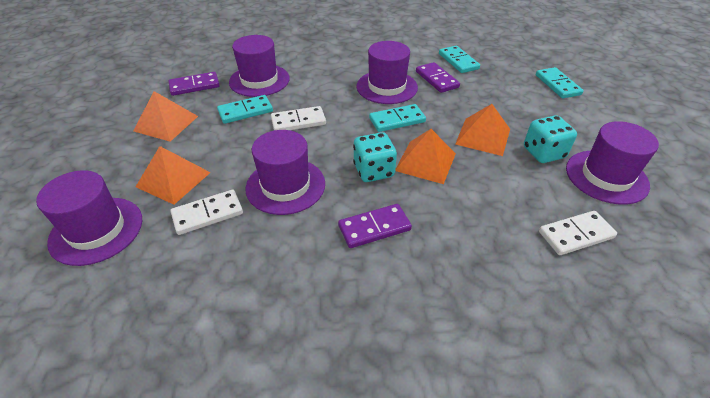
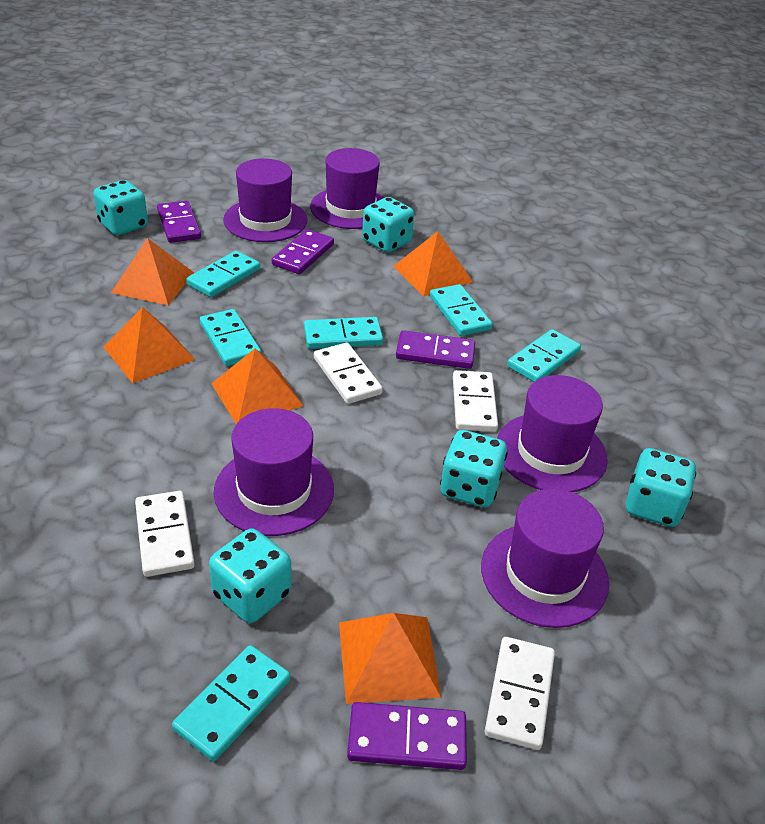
orange pyramid: [133,91,198,142] [136,146,211,205] [395,129,456,184] [455,104,510,156] = 4 -> [104,307,195,383] [111,238,194,305] [211,348,304,424] [339,613,441,704] [393,231,473,296] = 5
purple domino: [169,72,220,96] [338,204,412,248] [416,62,460,93] = 3 -> [157,201,201,243] [272,229,334,274] [347,702,467,770] [396,330,475,369] = 4
turquoise dice: [353,132,397,182] [524,115,577,163] = 2 -> [93,180,148,235] [209,528,292,623] [362,197,414,253] [440,430,508,507] [626,448,696,527] = 5
turquoise domino: [217,95,273,124] [369,104,426,132] [439,46,480,73] [536,67,584,98] = 4 -> [172,645,290,761] [186,251,260,297] [200,309,261,366] [304,317,383,349] [430,284,493,336] [507,329,581,382] = 6
white domino: [170,190,243,235] [271,106,326,130] [539,211,617,255] = 3 -> [135,491,195,577] [314,343,383,404] [453,370,498,432] [485,637,555,750] = 4

